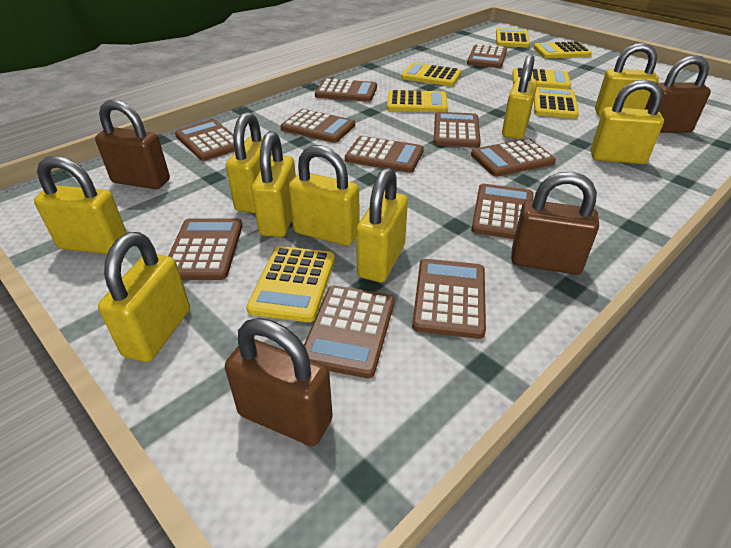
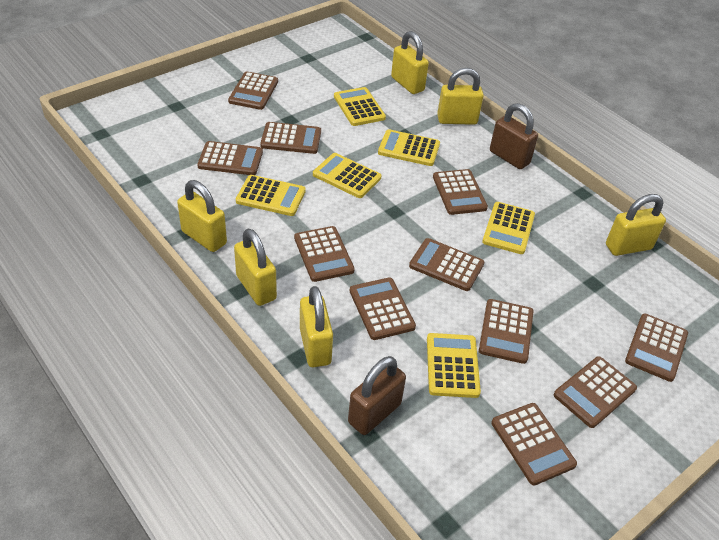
brown padlock: [95,100,170,189] [225,318,333,446] [511,172,599,275] [645,55,711,133] = 4 -> [348,356,406,435] [490,103,538,169] = 2
yellow calculator: [246,246,335,322] [387,90,448,112] [401,63,461,86] [496,28,530,48] [512,68,571,89] [533,41,592,58] [534,87,579,119] = 7 -> [236,175,306,216] [313,153,381,198] [334,87,386,126] [378,129,440,166] [427,333,481,398] [482,202,535,254] = 6
yellow padlock: [34,156,127,254] [98,232,190,362] [226,112,272,213] [252,131,296,237] [288,145,360,246] [356,168,408,282] [502,54,537,139] [591,79,664,164] [595,43,659,116] = 9 -> [177,180,227,252] [234,228,277,306] [300,286,333,367] [391,31,429,94] [437,68,484,125] [606,194,666,256] = 6

